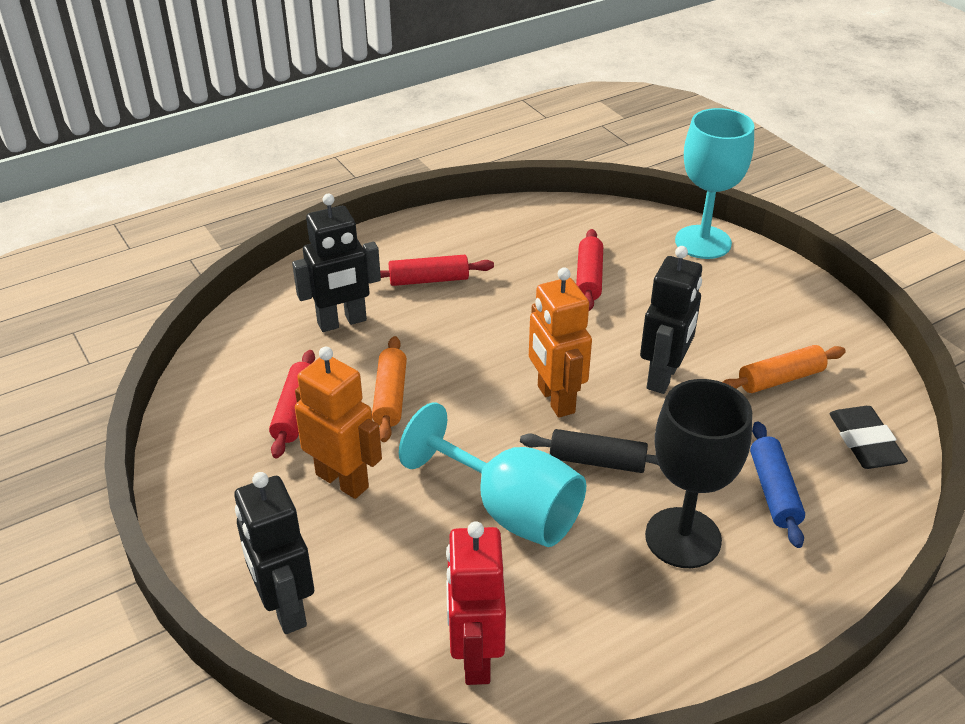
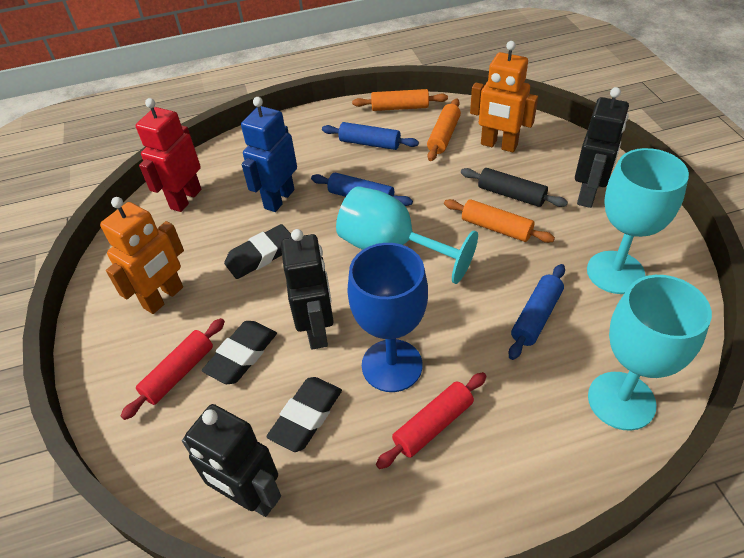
black eraser: [829,406,908,469] = 1 -> [202,321,277,384] [224,224,292,279] [266,377,342,452] = 3
black goblet: [645,379,752,568] = 1 -> none = 0
blue goblet: none = 0 -> [347,243,428,392] = 1
blue robot: none = 0 -> [241,97,297,212] = 1
blue rolling pin: [750,421,805,548] = 1 -> [311,173,413,206] [322,122,419,150] [509,264,565,360] = 3
orange rolling pin: [372,336,407,442] [723,345,846,393] = 2 -> [352,89,448,111] [427,98,461,161] [444,199,555,243] = 3
red rolling pin: [269,350,315,458] [380,255,494,286] [576,229,603,311] = 3 -> [121,318,225,420] [376,372,486,469] = 2
turquoise goblet: [399,402,586,547] [675,108,754,259] = 2 -> [336,186,478,284] [587,148,689,294] [588,275,712,431] = 3

